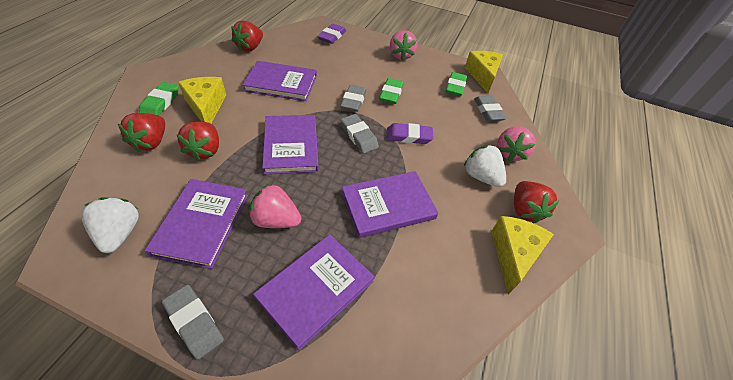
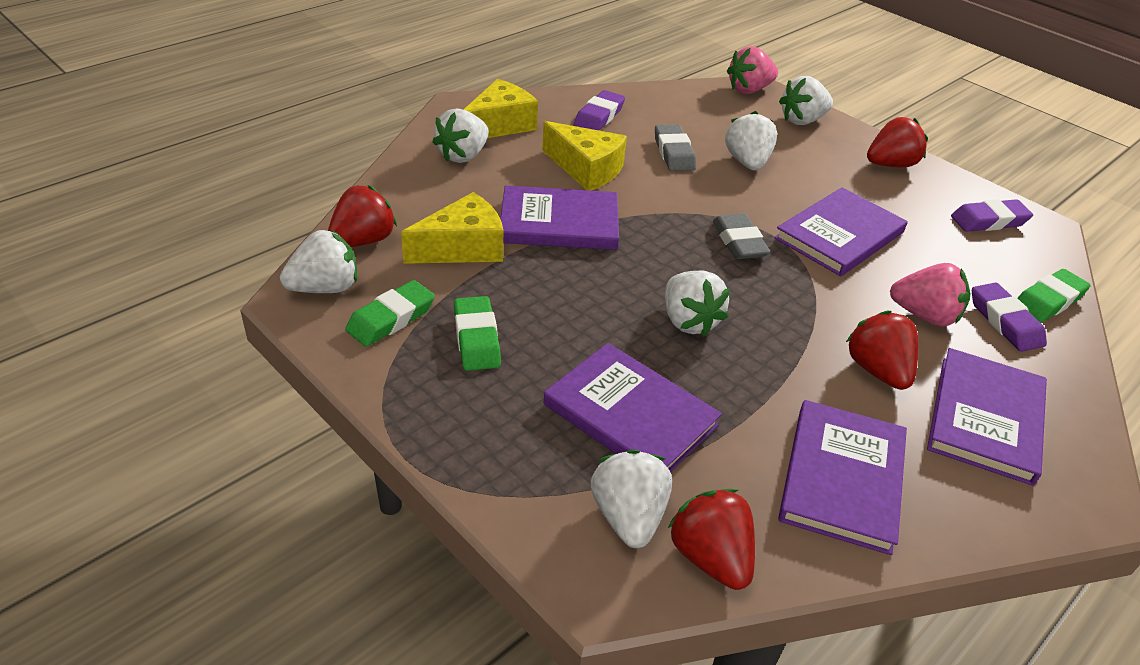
grey eraser: [162,285,224,360] [340,85,367,112] [341,114,379,153] [474,96,507,121] = 4 -> [655,124,696,171] [713,213,770,259] = 2
pink strawberry: [249,184,301,228] [390,30,417,61] [497,126,536,161] = 3 -> [727,46,778,94] [890,263,970,327] = 2
purple eraser: [318,24,346,44] [386,123,434,144] = 2 -> [574,90,625,130] [951,199,1033,232] [972,282,1047,352] = 3
white strawberry: [81,197,139,253] [464,145,506,187] = 2 -> [280,229,357,293] [432,108,489,163] [591,449,672,548] [665,271,730,336] [725,111,777,171] [779,76,833,125] = 6

